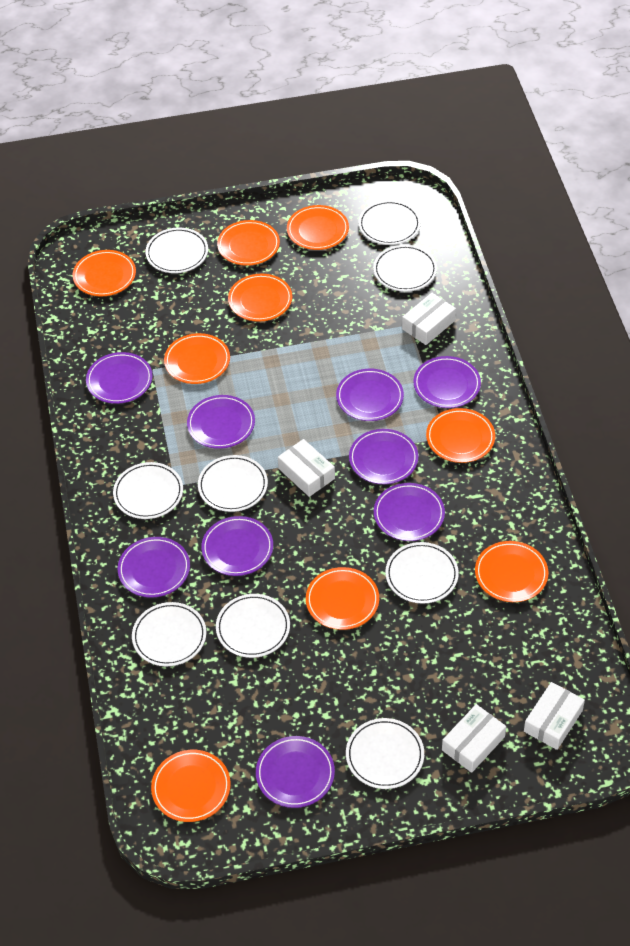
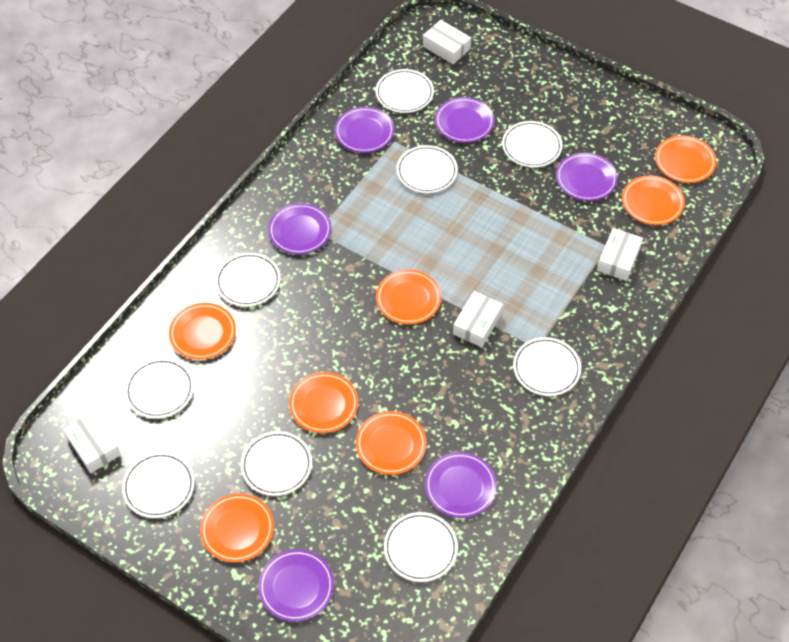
orange plate: [73,250,136,297] [151,750,231,822] [164,333,230,384] [217,220,280,266] [228,274,292,322] [287,205,349,250] [306,567,379,630] [426,408,495,463] [475,541,548,602] = 9 -> [169,303,236,360] [200,494,274,562] [289,372,358,433] [356,411,426,475] [376,270,442,324] [622,175,685,225] [655,136,717,183] = 7
purple plate: [86,352,153,404] [118,537,190,598] [187,395,255,449] [201,516,273,576] [256,736,335,808] [336,369,404,421] [349,429,418,484] [374,483,445,541] [413,356,481,408] = 9 -> [258,549,334,622] [268,203,332,254] [335,107,394,153] [425,452,497,518] [435,97,494,143] [556,153,618,201] = 6

